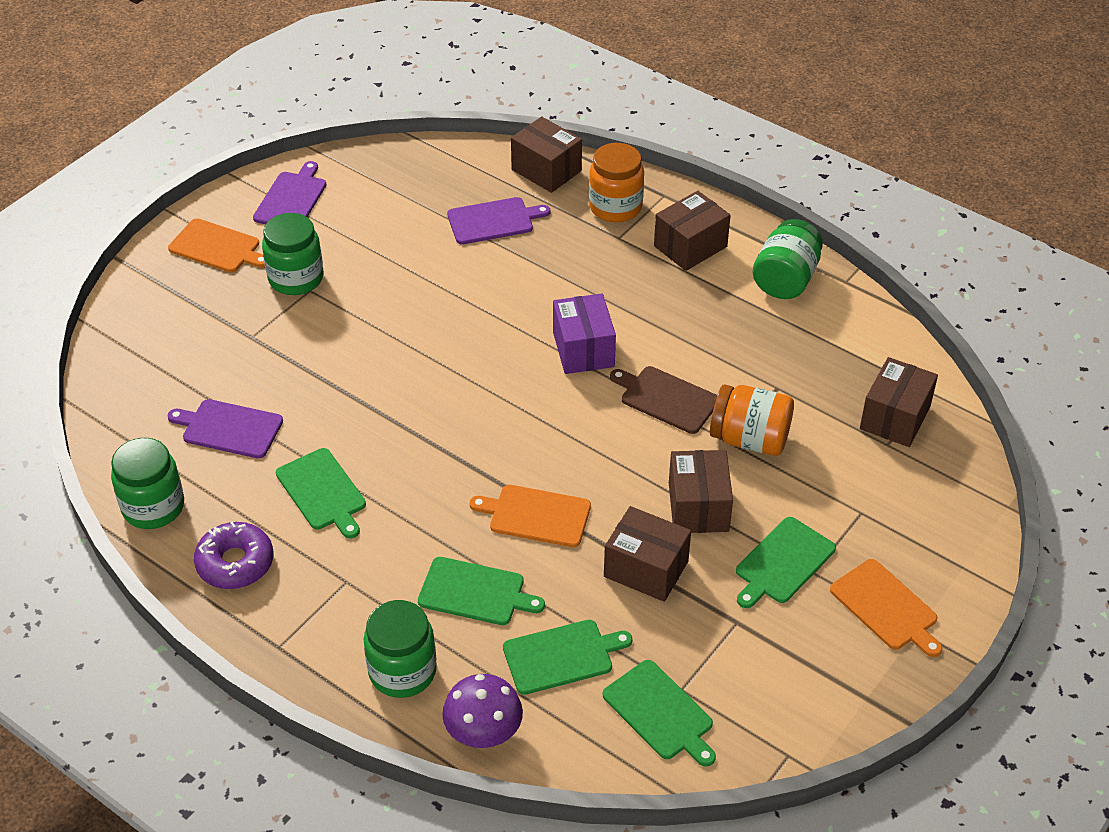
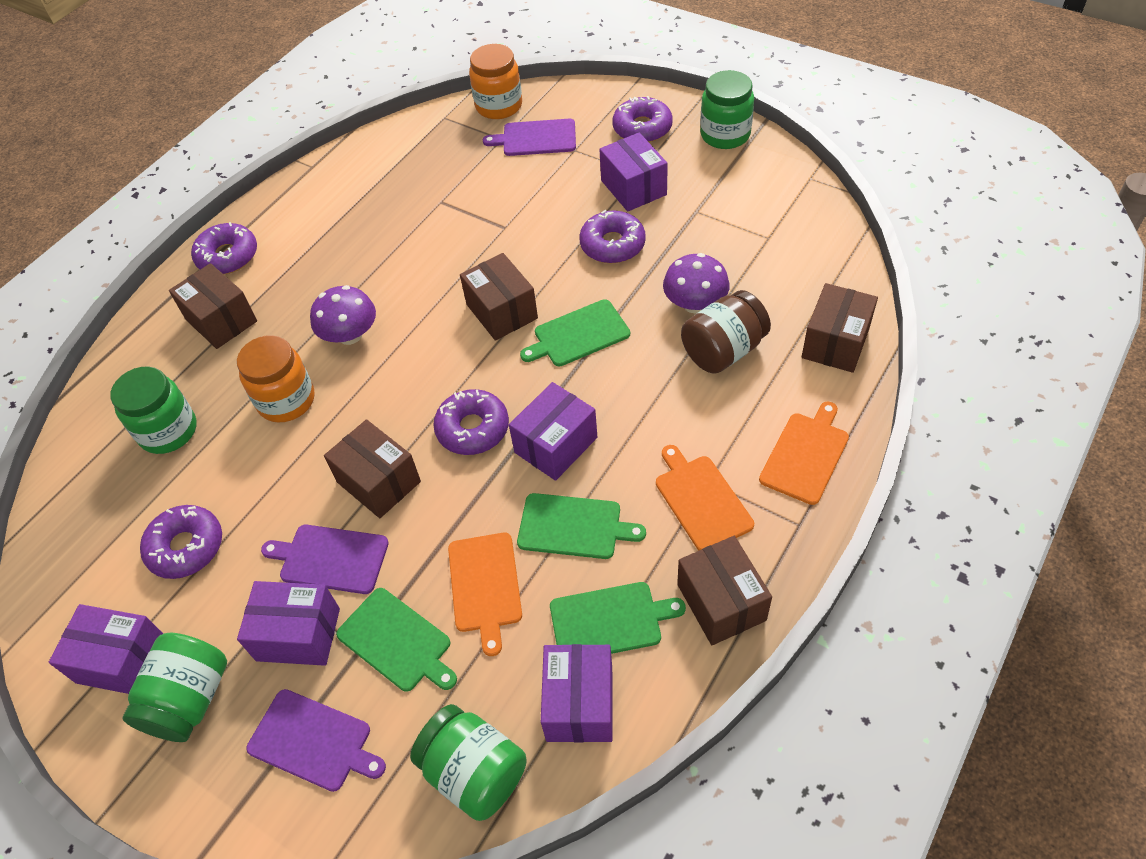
brown cutting board: [610,366,717,434] = 1 -> none = 0
brown jar: none = 0 -> [681,290,771,374] = 1
green cutting board: [276,448,366,538] [418,557,545,625] [503,620,633,695] [602,660,716,767] [736,517,836,608] = 5 -> [336,588,457,692] [517,493,646,559] [520,299,630,366] [550,582,686,654] = 4
purple box: [553,293,616,374] = 1 -> [48,604,163,694] [237,581,340,666] [509,382,597,481] [541,644,613,742] [599,133,668,211] = 5
purple donut: [194,522,273,589] = 1 -> [140,505,222,579] [191,222,257,274] [433,389,509,455] [579,210,646,263] [612,96,673,142] = 5
purple mushroom: [442,674,523,748] = 1 -> [310,285,376,345] [663,253,730,313] = 2

